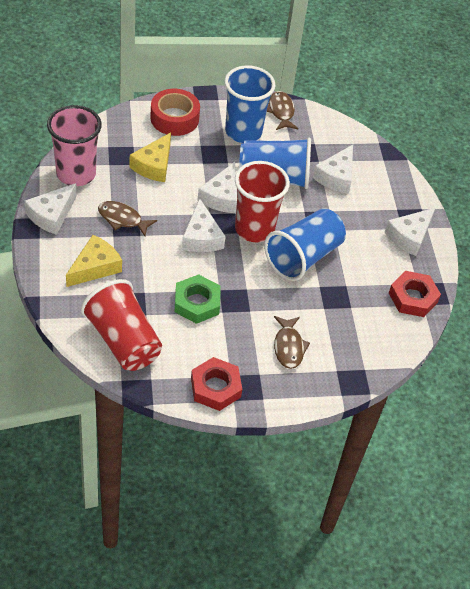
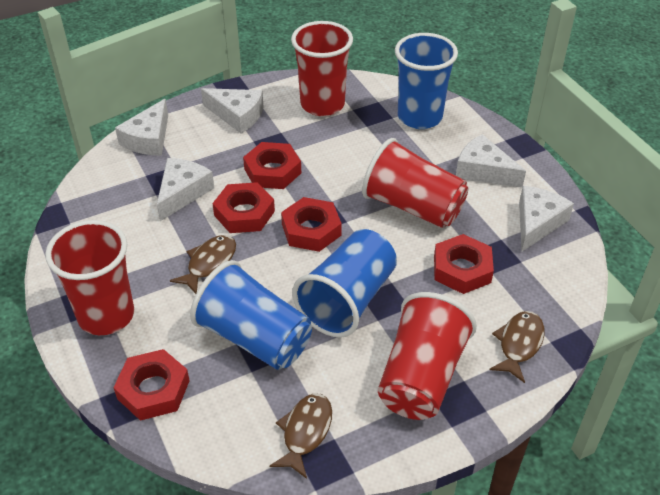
green nut: [174,274,221,324] = 1 -> none = 0
pink cup: [47,105,102,186] = 1 -> none = 0
red cup: [81,279,162,371] [235,161,290,242] = 2 -> [45,220,134,335] [291,21,353,116] [362,138,468,228] [378,292,477,420] = 4
red nut: [191,357,242,411] [389,271,441,317] = 2 -> [113,349,190,421] [212,182,275,233] [243,142,301,189] [281,197,342,252] [434,234,494,294] = 5
red tape: [150,89,200,136] = 1 -> none = 0
yellow cheese: [66,235,122,287] [129,132,171,182] = 2 -> none = 0

